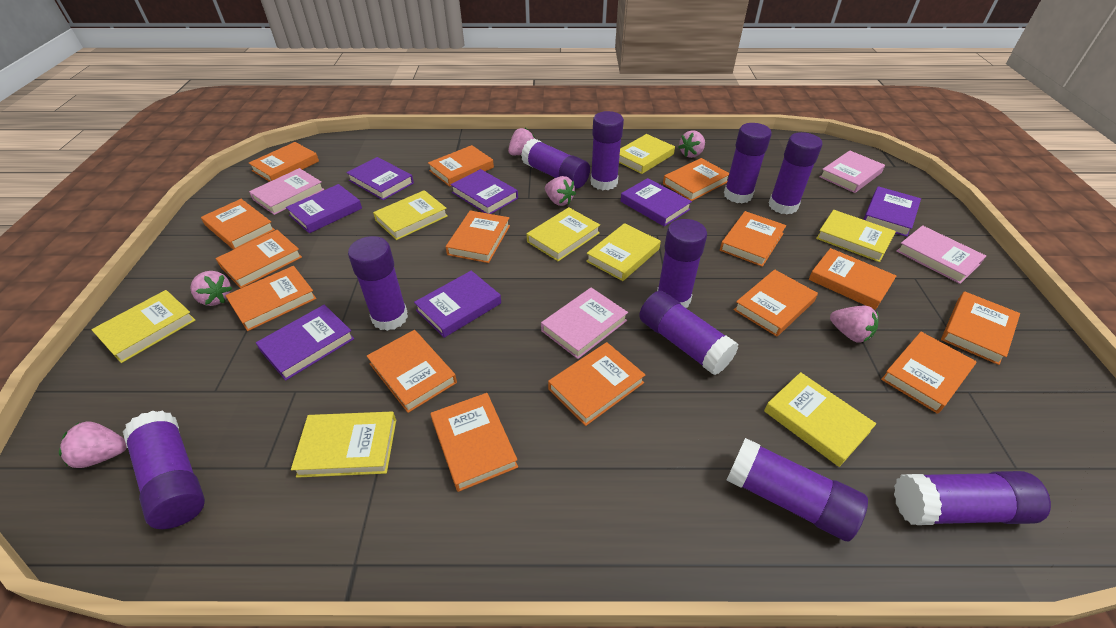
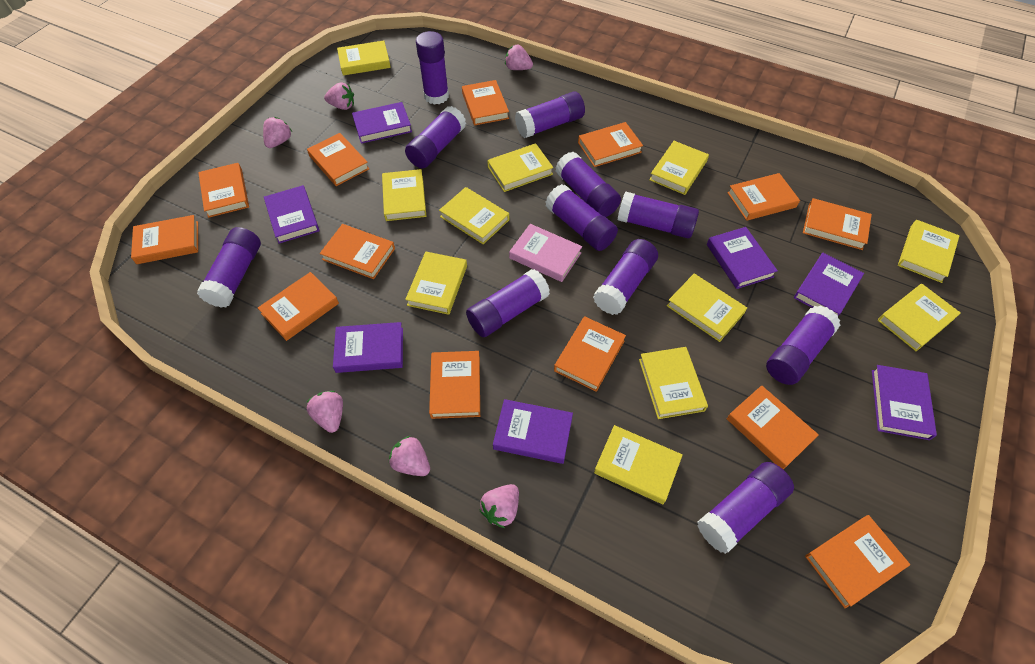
orange book: [201,199,275,250] [216,230,302,288] [225,266,317,331] [249,142,319,182] [367,330,457,413] [428,145,494,187] [430,393,518,492] [446,210,510,263] [548,342,645,426] [663,158,729,201] [720,211,786,267] [734,269,818,337] [809,248,896,310] [881,332,977,414] [941,291,1020,365] = 15 -> [131,215,198,264] [198,163,249,218] [258,272,339,341] [307,133,369,186] [320,224,395,279] [429,351,480,419] [462,80,509,125] [554,316,626,392] [578,122,643,167] [727,173,800,221] [727,385,819,470] [803,198,872,250] [805,515,910,608] = 13
pink book: [249,168,324,215] [541,287,628,359] [820,151,885,193] [896,225,986,284] = 4 -> [509,224,582,282] = 1
purple glue stick: [123,410,205,529] [348,236,408,331] [521,138,590,188] [591,111,624,190] [639,291,739,375] [657,219,707,308] [724,123,772,204] [727,438,868,542] [769,132,822,214] [894,471,1051,525] = 10 -> [197,227,261,308] [405,106,466,168] [416,31,449,105] [466,269,550,337] [515,91,585,138] [546,184,618,251] [555,152,621,217] [593,239,658,315] [618,192,699,238] [697,462,794,554] [766,306,840,385] = 11
yellow book: [91,290,196,363] [291,412,396,478] [373,190,448,240] [527,207,600,261] [586,223,661,281] [619,134,675,174] [764,372,876,467] [816,210,896,262] = 8 -> [337,40,391,76] [382,169,426,221] [405,251,467,315] [439,187,509,244] [487,143,553,192] [594,425,683,504] [639,347,708,419] [649,141,709,195] [667,274,747,342] [878,284,961,351] [898,220,960,283] = 11

